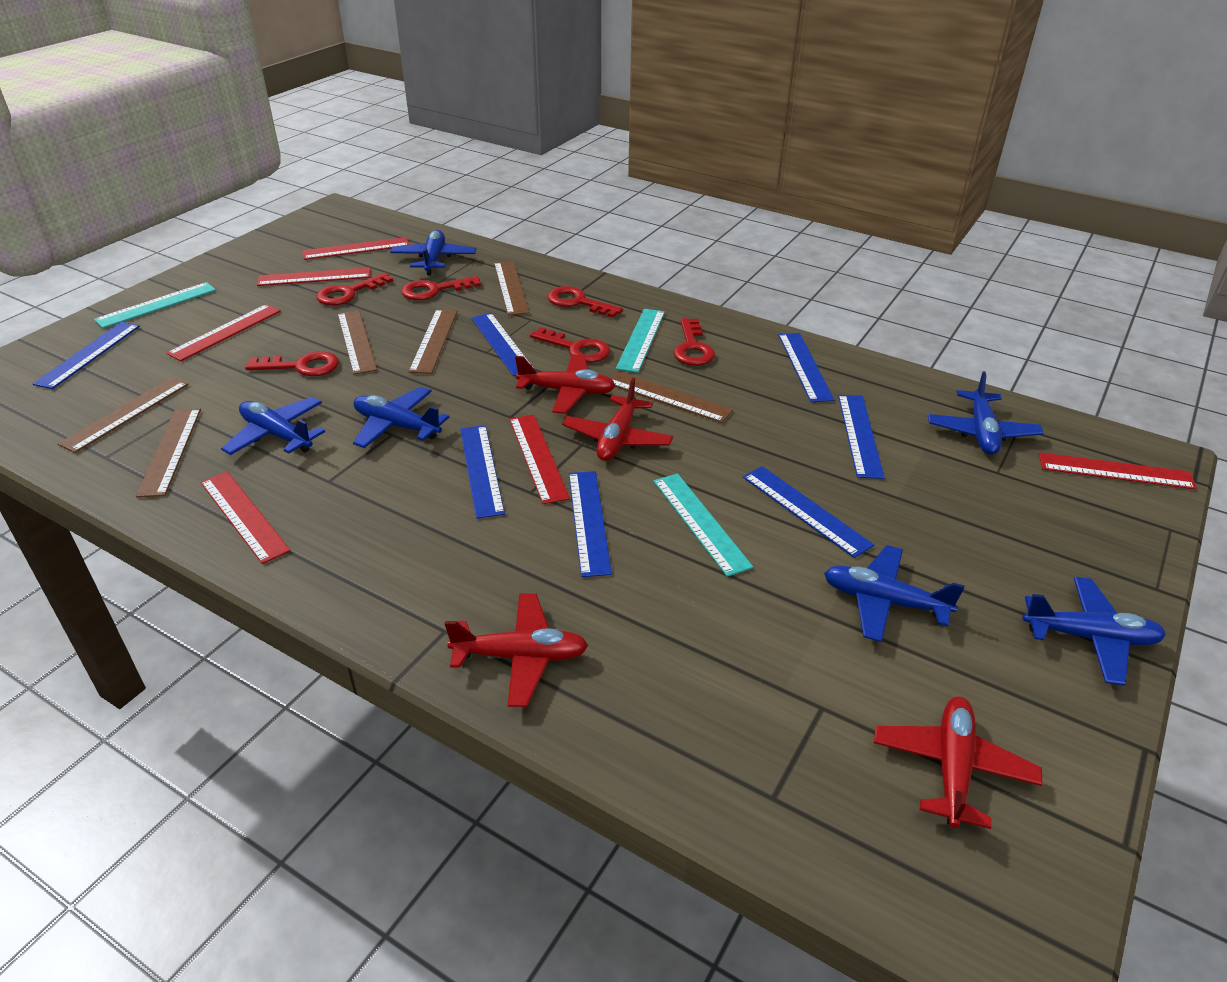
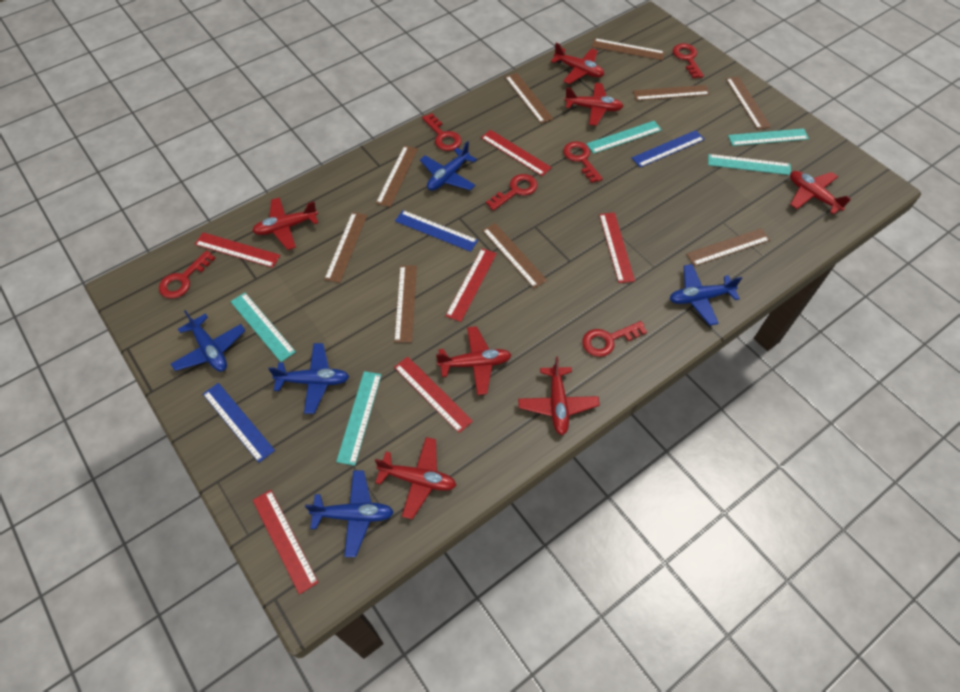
blue plane: [221,397,325,455] [353,387,449,448] [390,230,476,275] [824,545,965,642] [928,371,1044,455] [1023,577,1166,685] = 6 -> [171,310,245,372] [268,343,349,414] [305,470,394,557] [420,141,477,191] [670,264,742,326] = 5
blue ruler: [33,322,140,389] [460,425,505,519] [471,313,533,376] [569,471,612,577] [743,466,874,558] [778,333,834,402] [838,395,885,479] = 7 -> [203,383,275,463] [395,210,478,252] [632,130,705,167] = 3
brown ruler: [58,377,189,453] [136,408,201,498] [338,310,377,375] [408,309,457,374] [494,261,529,315] [611,371,733,423] = 6 -> [324,212,367,283] [376,146,418,207] [394,265,417,343] [482,223,547,288] [505,73,553,124] [592,38,665,60] [633,85,710,101] [686,228,770,266] [726,76,771,130] = 9
red plane: [445,593,589,707] [515,354,616,414] [562,378,673,461] [874,697,1042,829] = 4 -> [252,197,318,250] [375,437,456,519] [436,326,511,395] [518,357,600,435] [551,43,604,84] [564,83,624,126] [790,171,851,215] = 7
turquoise ruler: [94,282,216,328] [616,309,665,373] [654,473,753,577] = 3 -> [230,292,296,362] [336,371,382,466] [586,121,662,154] [708,154,791,175] [728,128,809,146] = 5

